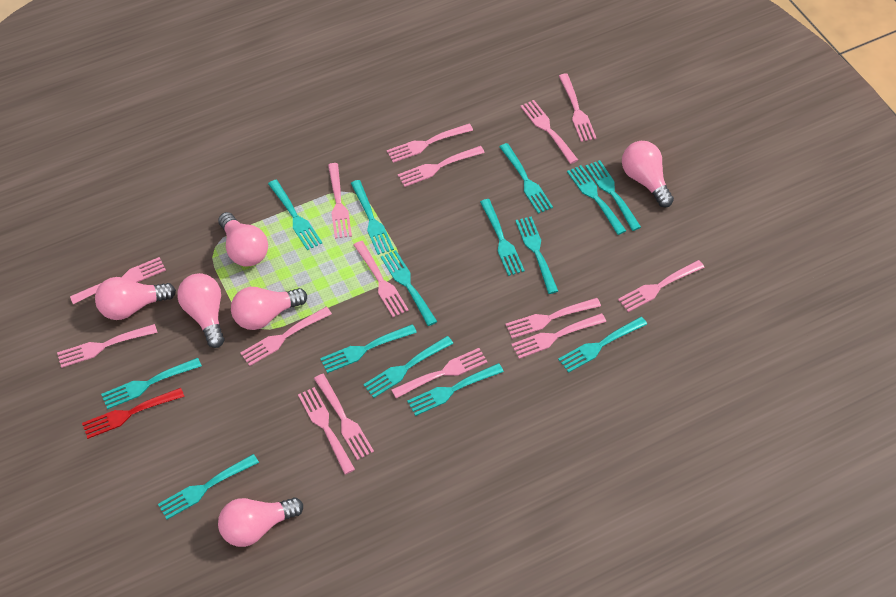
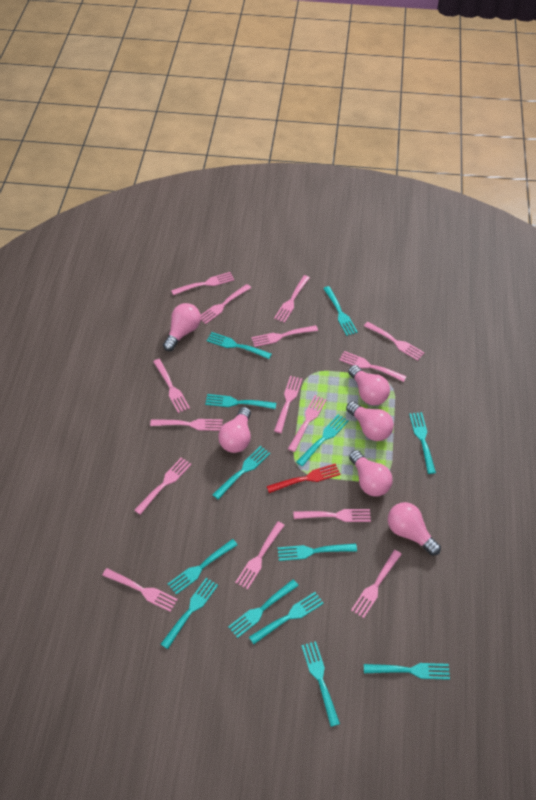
turquoise fork: [101,358,202,409] [158,454,259,519] [268,180,322,250] [320,324,417,373] [351,180,394,255] [363,336,454,398] [381,250,437,326] [407,363,504,416] [480,199,525,276] [499,143,553,214] [515,216,558,294] [558,317,647,373] [567,165,626,235] [585,160,641,231] = 14 -> [161,578,218,649] [168,539,238,595] [205,394,276,409] [206,332,272,359] [212,446,270,500] [228,579,299,638] [249,592,324,644] [278,544,357,561] [297,414,349,467] [301,641,340,727] [323,286,358,336] [364,663,450,680] [409,412,436,474] = 13

